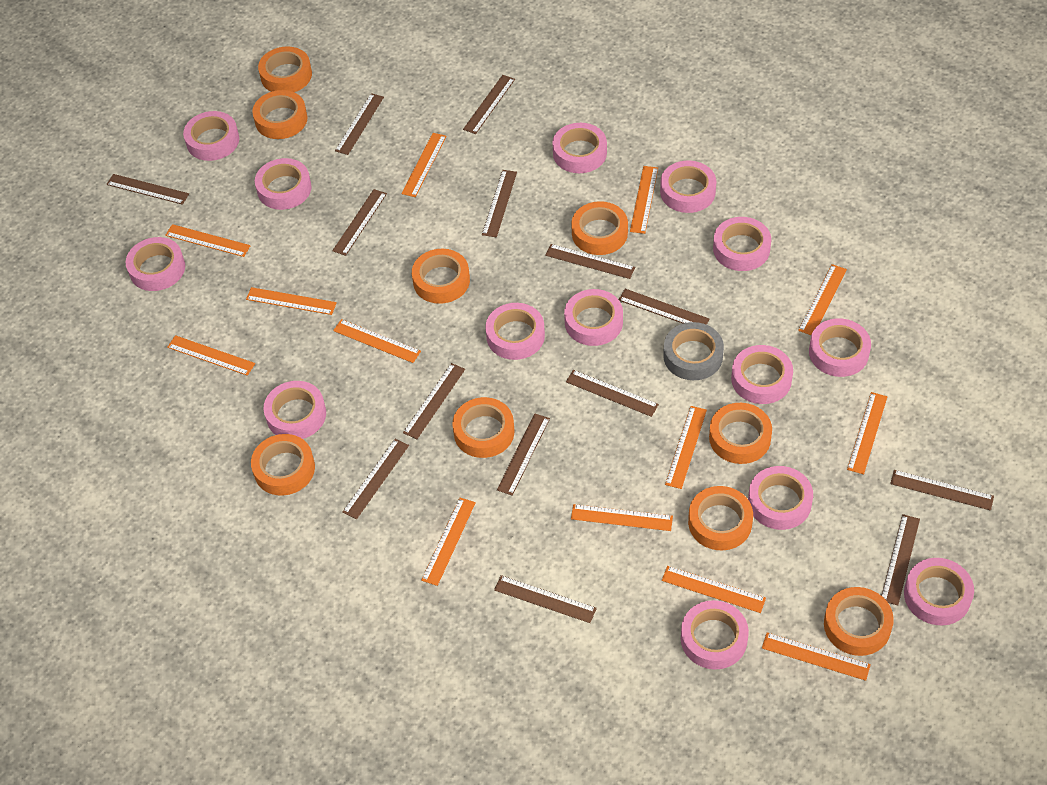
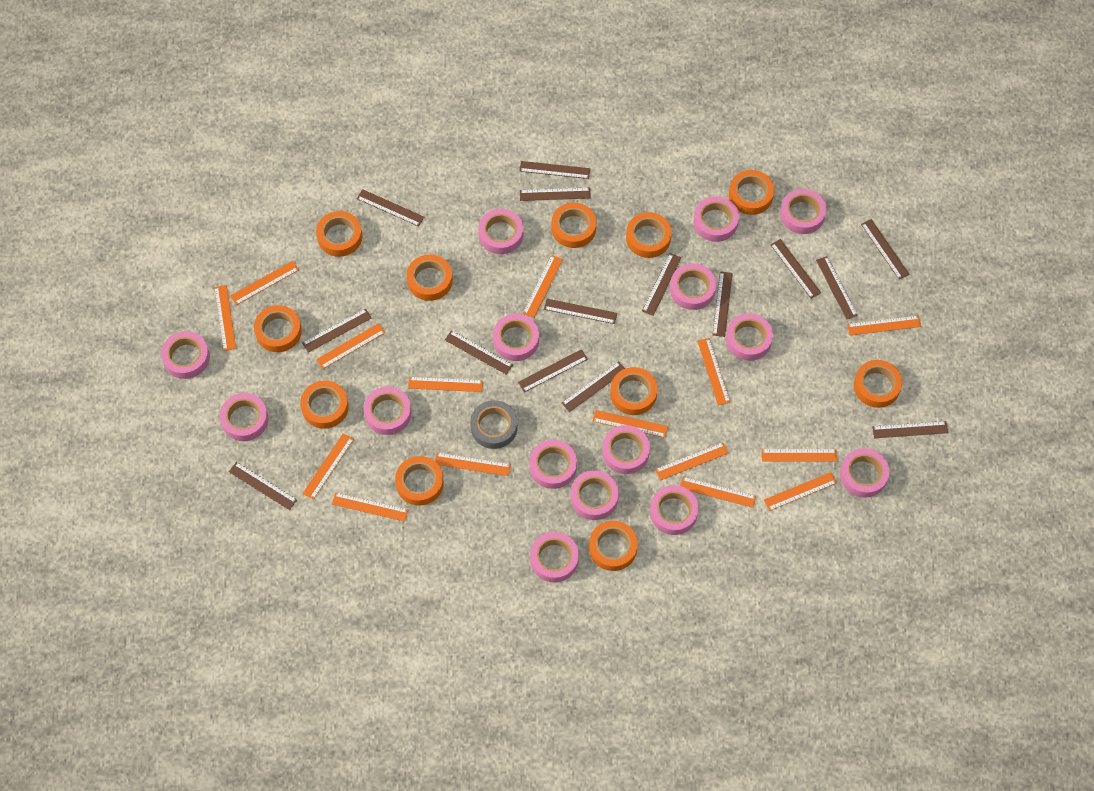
brown ruler: [106,174,189,205] [332,189,387,256] [335,93,384,155] [342,439,409,519] [403,363,465,439] [463,75,515,134] [482,170,517,237] [494,575,597,623] [497,414,550,496] [545,244,635,279] [566,370,659,417] [619,289,709,325] [881,514,920,606] [890,470,994,511] = 14 -> [229,462,297,510] [302,309,372,353] [357,189,424,227] [445,330,513,375] [518,349,588,392] [519,161,590,179] [520,188,591,201] [544,299,617,324] [562,361,625,412] [642,253,681,316] [712,271,733,337] [770,239,821,299] [816,256,858,320] [861,219,910,280] [872,421,948,438] = 15
orange ruler: [165,224,251,257] [167,335,255,376] [246,287,337,315] [333,319,421,363] [401,133,446,197] [421,498,476,586] [571,504,673,531] [630,166,658,234] [662,566,766,613] [665,406,707,489] [762,632,871,681] [798,264,847,335] [847,392,887,474] = 13 -> [214,285,236,351] [230,261,299,305] [302,433,354,500] [316,323,385,369] [332,492,408,522] [408,377,483,392] [435,453,511,476] [523,255,563,318] [593,410,668,438] [655,442,728,481] [680,477,756,508] [697,338,730,405] [761,449,837,461] [764,472,837,511] [847,315,921,335] = 15
orange tape: [251,434,315,496] [252,90,307,139] [258,46,312,92] [412,249,470,304] [452,397,514,458] [571,201,628,255] [688,486,753,551] [709,403,772,464] [824,587,894,656] = 9 -> [254,305,302,352] [300,381,349,429] [316,211,362,257] [395,456,444,506] [406,254,453,301] [551,202,596,248] [589,521,638,571] [610,367,658,415] [626,212,672,258] [729,170,774,215] [854,360,902,408] = 11
pink tape: [126,237,185,291] [183,111,239,161] [255,158,312,210] [264,381,326,439] [486,303,545,360] [552,123,607,173] [564,289,623,346] [660,161,716,213] [681,600,749,669] [713,217,771,271] [731,345,793,404] [748,466,813,530] [809,318,871,377] [904,558,974,626] = 14 -> [161,331,210,379] [219,393,268,441] [364,387,412,435] [478,209,523,254] [493,314,539,361] [529,440,577,489] [530,532,579,582] [571,470,619,520] [602,425,650,474] [650,485,699,535] [670,263,716,310] [693,196,739,242] [726,313,773,360] [780,189,827,234] [840,448,890,498] = 15

